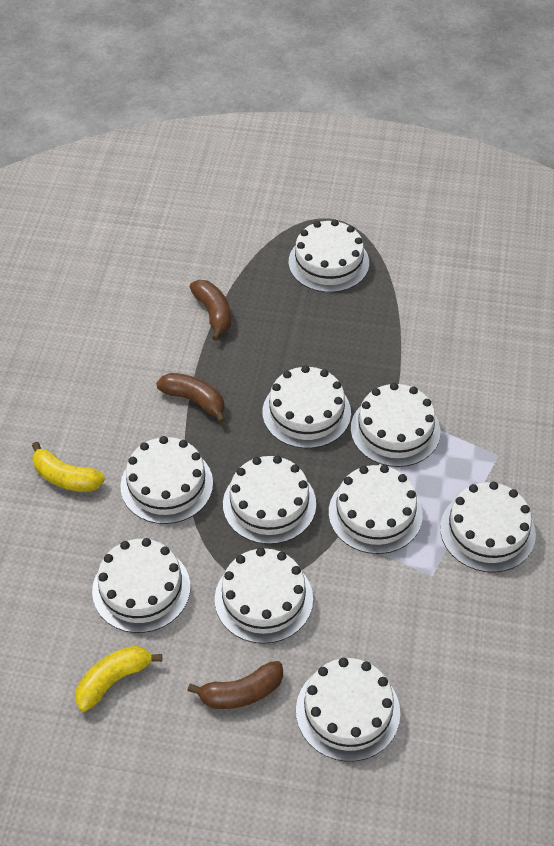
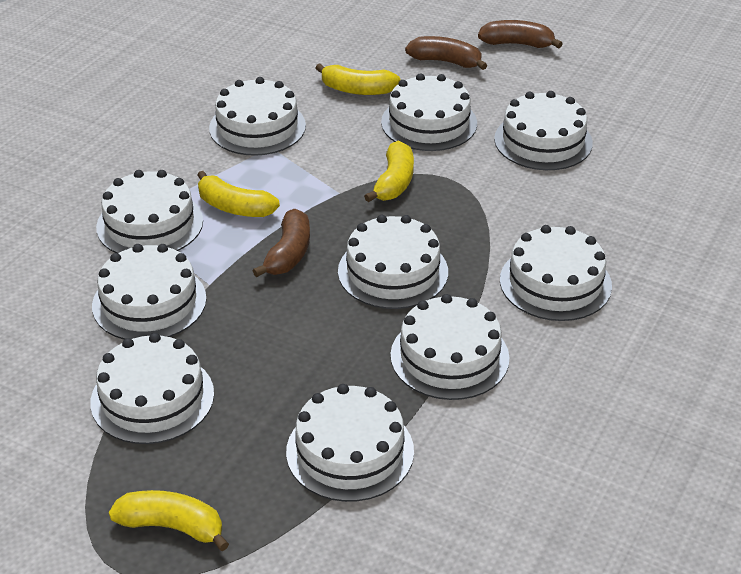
yellow banana: [32,442,105,492] [75,646,162,711] = 2 -> [109,490,229,551] [197,171,280,217] [315,63,400,95] [364,141,414,202] = 4

